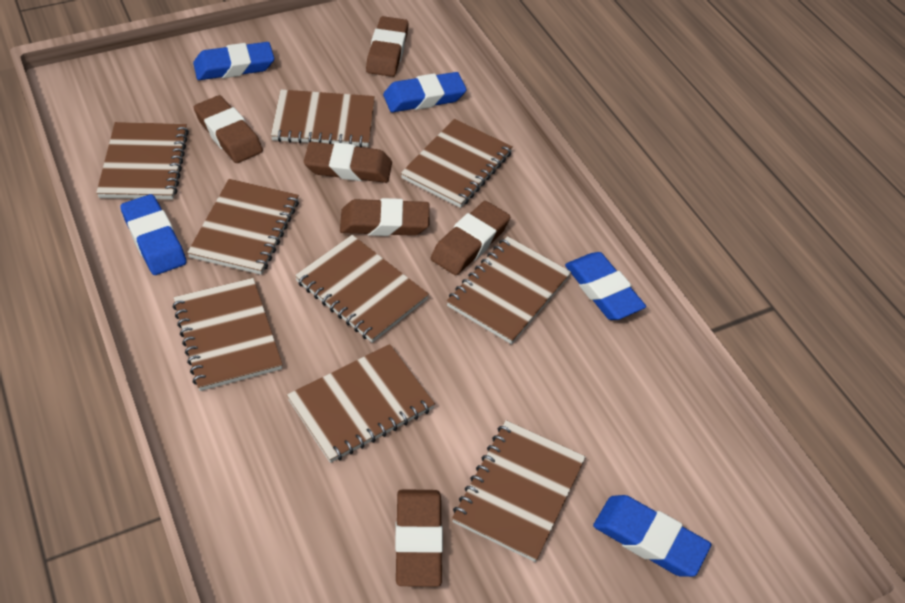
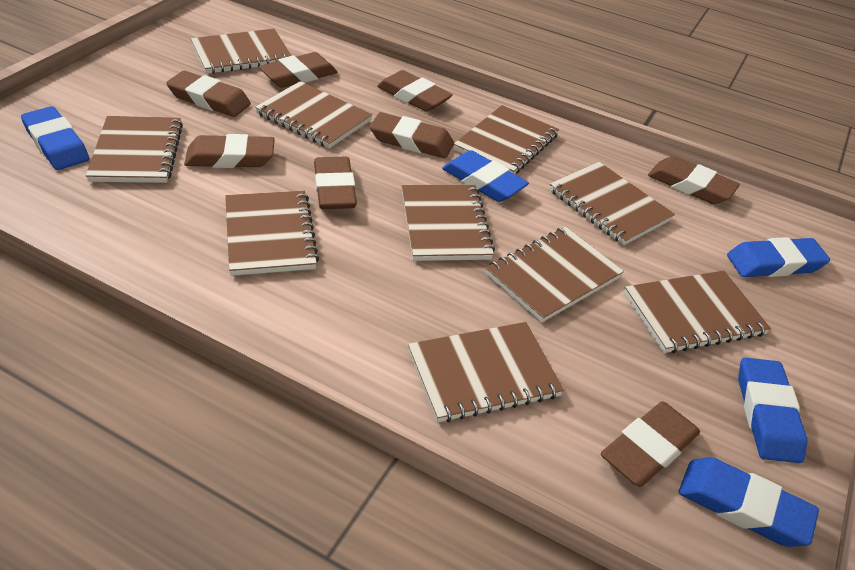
brown eraser: [194,95,263,163] [304,142,392,183] [340,198,430,236] [366,16,409,77] [395,489,443,587] [431,201,510,275] = 6 -> [166,71,251,117] [184,134,275,168] [259,52,337,88] [314,157,357,209] [369,112,454,158] [377,70,453,112] [601,401,700,487] [648,156,740,204] = 8
brown notebook: [96,122,189,199] [172,278,283,391] [187,179,299,275] [271,90,375,147] [287,344,435,463] [295,235,429,343] [401,119,513,208] [446,236,571,344] [452,420,586,562] = 9 -> [86,116,183,183] [191,29,292,74] [225,191,319,276] [255,81,372,148] [402,185,495,261] [408,322,564,423] [454,105,559,174] [485,227,624,322] [549,162,675,245] [624,271,771,353] = 10

